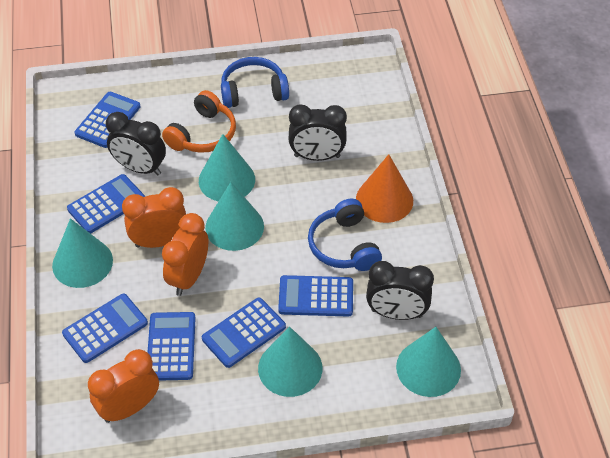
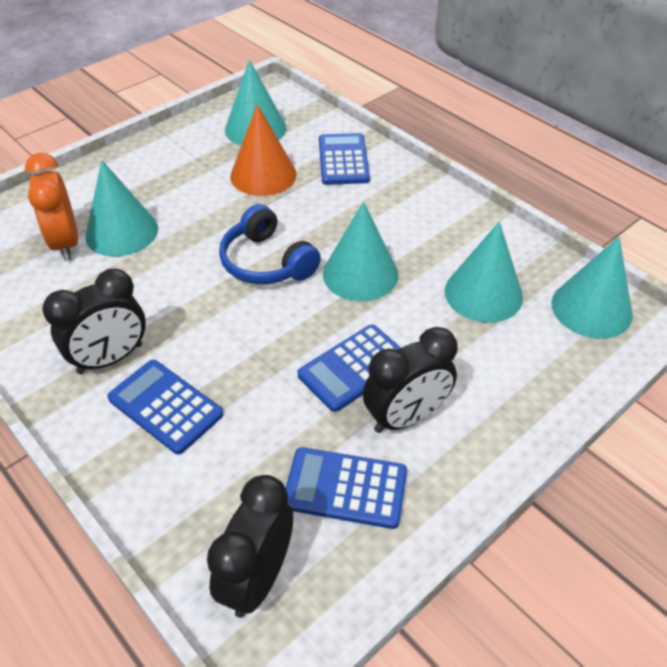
blue calculator: [62,294,148,363] [67,174,145,234] [75,92,141,148] [147,312,196,381] [202,297,286,368] [278,275,353,317] = 6 -> [107,360,223,454] [286,447,407,529] [297,325,401,412] [319,133,370,185] = 4
blue headphones: [221,57,289,108] [308,199,382,271] = 2 -> [219,204,321,284] = 1
orange clock: [88,349,159,423] [122,187,186,248] [162,213,208,296] = 3 -> [25,153,78,261] = 1
orange headphones: [162,90,236,153] = 1 -> none = 0

